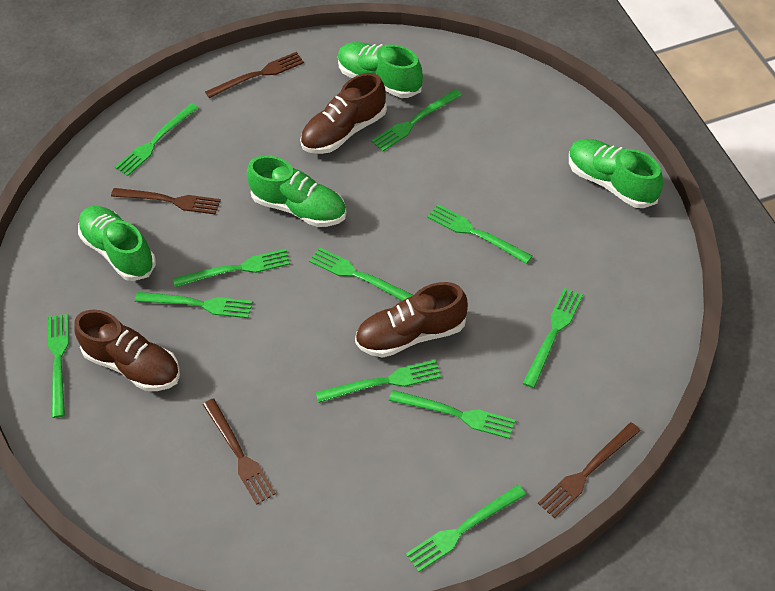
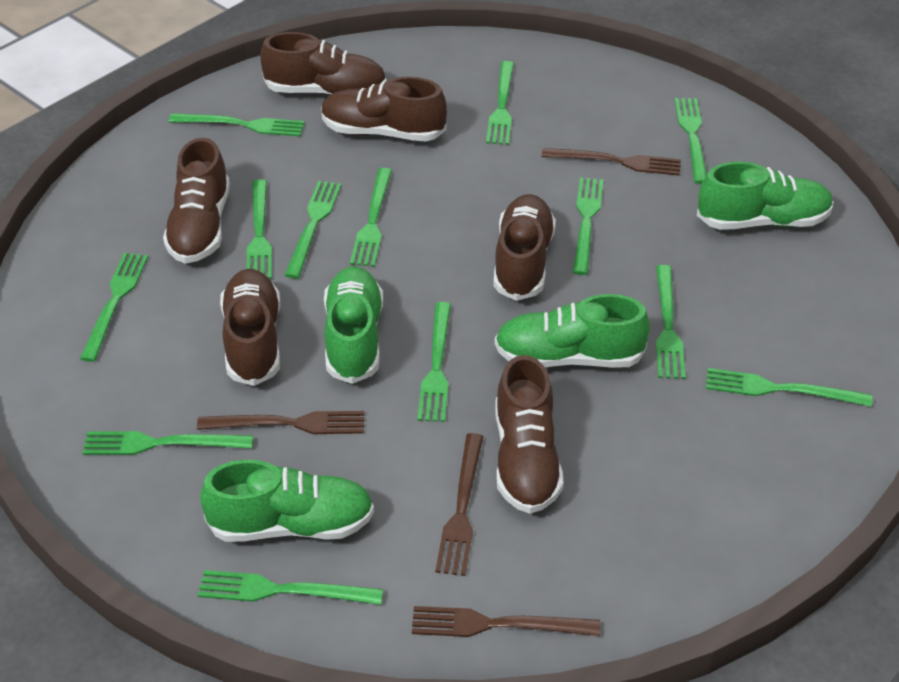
brown shoe: [74,310,180,391] [300,73,387,154] [355,282,468,358] = 3 -> [163,138,230,264] [220,269,280,386] [260,32,387,95] [321,77,447,141] [493,194,556,301] [496,355,564,514] = 6
green fork: [48,314,69,418] [115,103,198,176] [135,292,253,318] [173,249,290,287] [309,247,414,301] [316,360,441,403] [371,89,462,151] [389,390,516,439] [406,485,526,572] [427,204,533,264] [523,288,583,388] = 11 -> [80,253,148,362] [82,431,253,455] [169,113,304,136] [198,570,383,605] [247,179,272,279] [284,181,341,279] [350,168,392,267] [417,302,451,422] [486,61,514,145] [573,177,603,275] [656,265,686,379] [675,98,707,184] [706,368,872,407] = 13

